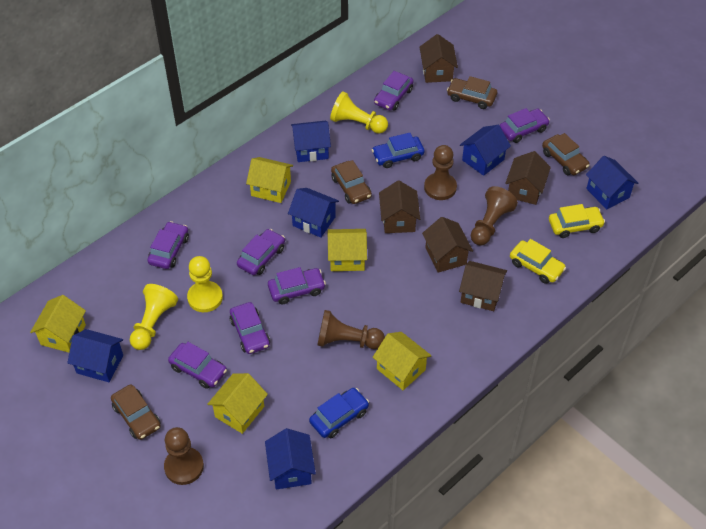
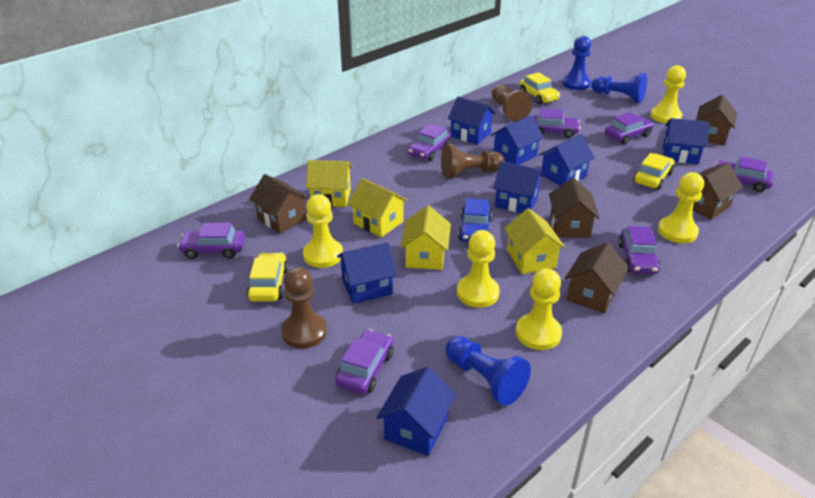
blue car: [309,388,369,438] [372,133,425,168] = 2 -> [458,198,492,242] = 1
blue house: [67,329,123,382] [265,428,316,489] [288,188,339,238] [291,121,331,162] [460,125,511,176] [586,156,638,209] = 6 -> [337,243,397,304] [376,367,456,456] [448,97,496,145] [491,115,544,165] [493,161,544,213] [539,134,595,186] [663,118,710,164] = 7
blue pawn: none = 0 -> [445,336,531,406] [562,36,591,90] [591,73,647,103] = 3
brown car: [111,384,161,440] [331,160,372,204] [447,76,497,109] [542,133,590,175] = 4 -> none = 0
brown pawn: [164,427,204,485] [317,310,385,349] [424,145,457,200] [471,186,518,246] = 4 -> [281,267,327,349] [441,144,505,179] [492,85,533,121] = 3
yellow car: [510,239,566,284] [549,204,605,238] = 2 -> [247,253,289,301] [519,72,560,104] [633,153,674,190] = 3
yellow house: [30,295,86,353] [207,373,268,434] [246,157,293,203] [328,229,367,271] [373,332,432,390] = 5 -> [306,160,352,207] [348,178,408,237] [400,205,451,270] [504,208,565,274] = 4
yellow pawn: [130,284,178,350] [187,256,223,312] [330,91,388,134] = 3 -> [303,194,343,268] [457,230,500,308] [516,268,562,350] [650,65,686,123] [658,172,704,243] = 5

